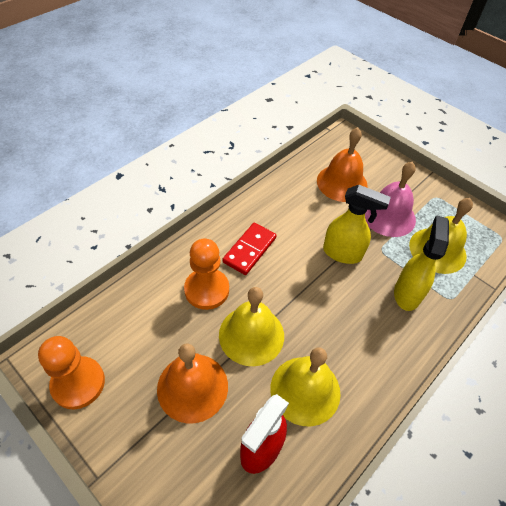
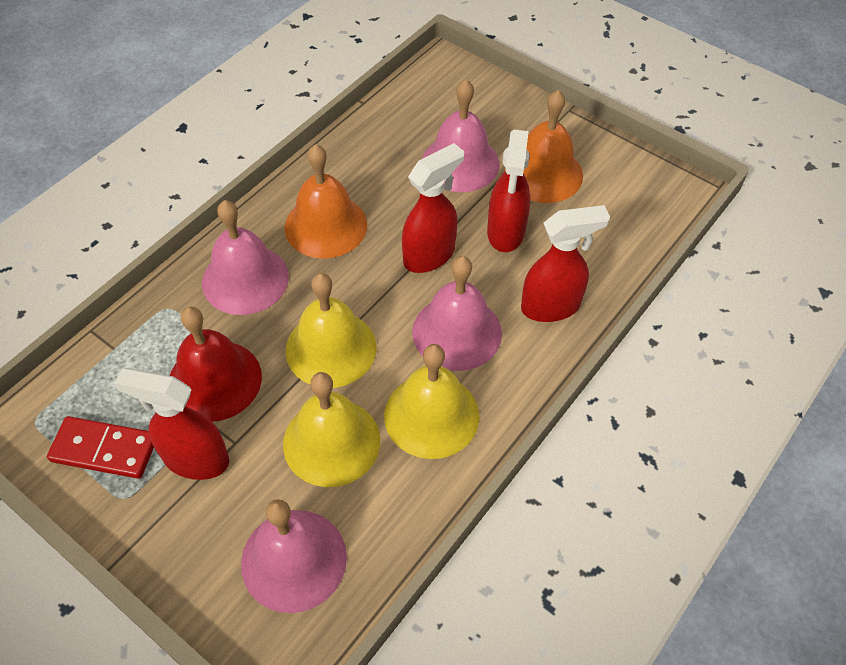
orange pawn: [38,336,105,409] [184,238,229,310] = 2 -> none = 0
pink bell: [365,162,416,237] = 1 -> [202,200,289,315] [241,499,347,613] [412,256,502,371] [422,79,500,192] = 4
red bell: none = 0 -> [170,307,262,422] = 1
red spray bottle: [240,394,289,474] = 1 -> [114,368,229,480] [402,143,464,273] [487,130,530,252] [521,205,610,322] = 4
yellow spray bottle: [323,185,391,264] [394,215,449,311] = 2 -> none = 0

